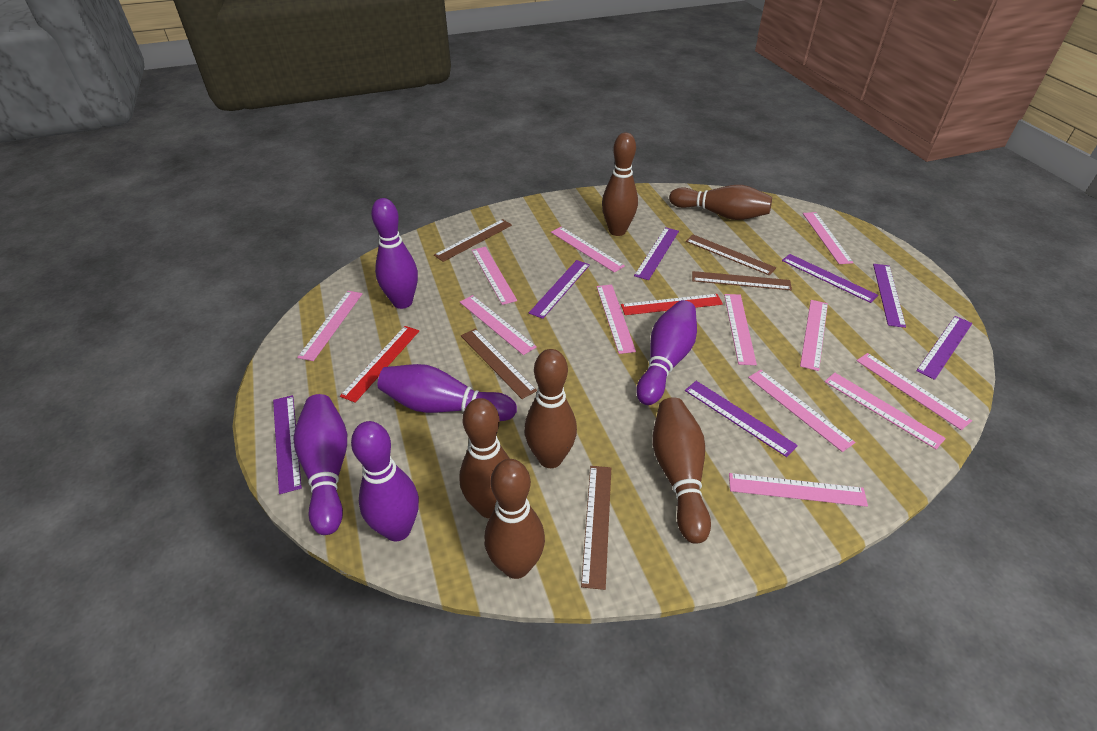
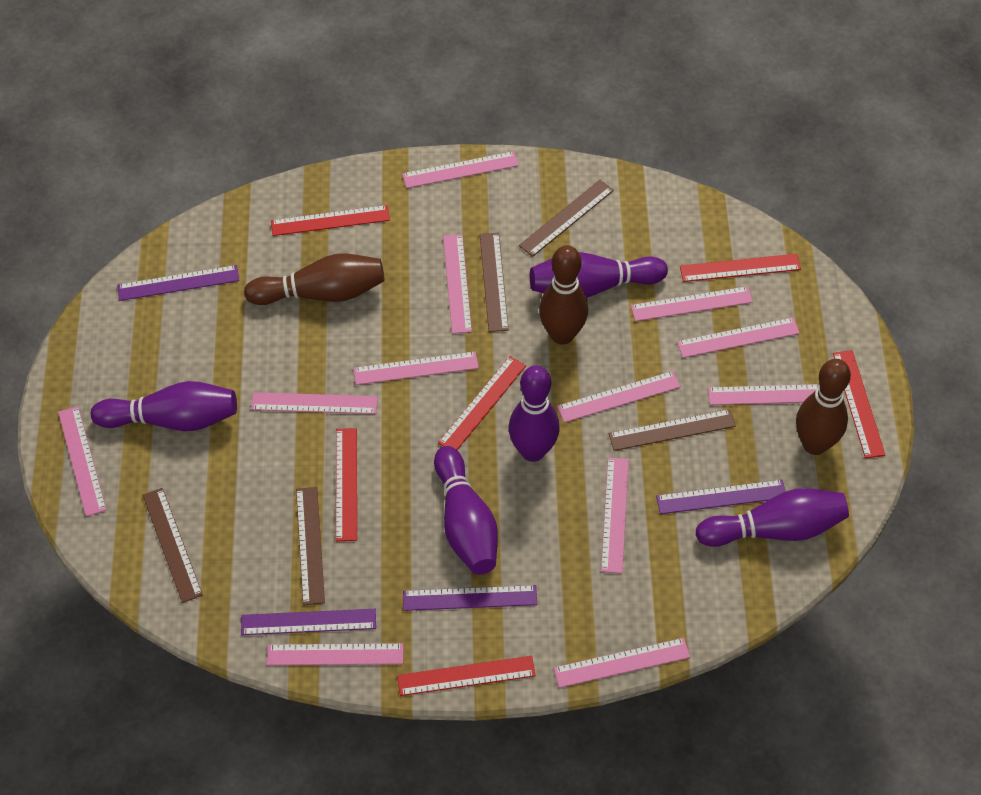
brown bowling pin: [460,398,510,518] [484,459,545,579] [524,349,577,468] [602,133,638,236] [653,397,711,544] [669,185,772,220] = 6 -> [244,253,384,305] [539,245,588,345] [796,359,851,455] = 3
purple ruler: [273,395,302,494] [529,260,590,319] [634,227,679,280] [685,381,798,457] [782,254,878,303] [873,264,906,328] [916,316,972,380] = 7 -> [117,265,239,301] [241,609,376,635] [403,585,537,611] [656,480,786,514] = 4
red ruler: [340,326,419,403] [621,294,723,315] = 2 -> [271,205,390,236] [336,428,357,541] [397,656,536,696] [438,356,526,450] [680,254,801,282] [833,350,885,458] = 6

